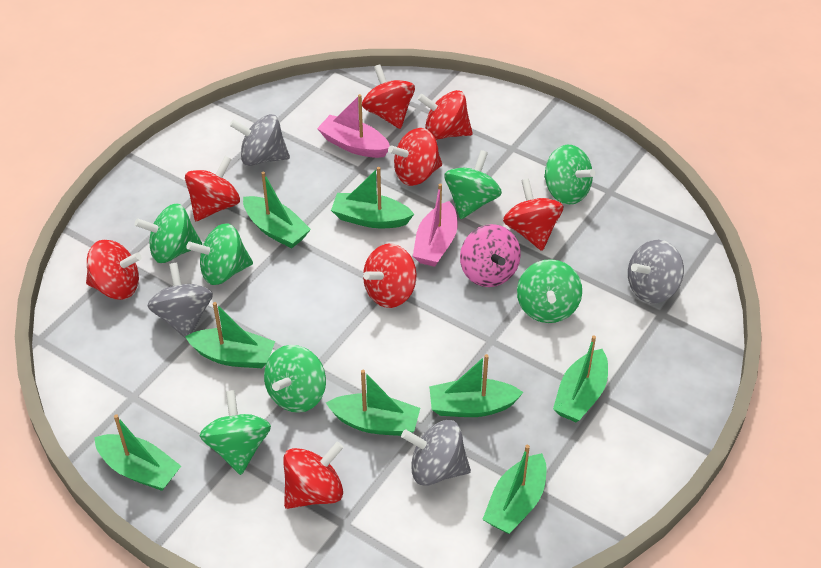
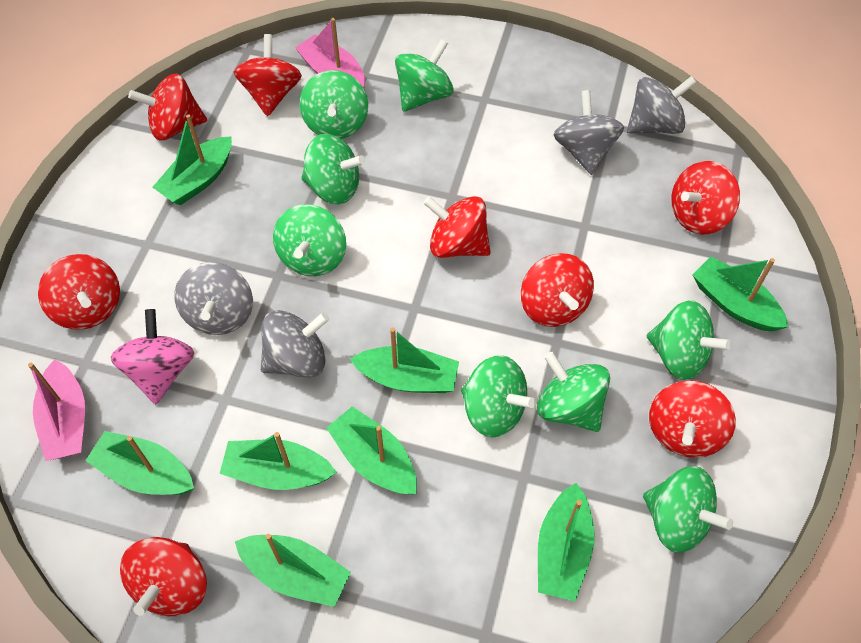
green spinning top: [135,203,202,263] [187,223,253,285] [200,390,271,475] [264,345,326,413] [444,150,502,219] [517,259,582,323] [544,145,596,205] = 7 -> [273,204,346,276] [300,70,368,139] [301,134,365,205] [395,39,454,112] [461,355,536,438] [537,352,610,432] [643,466,733,553] [647,301,731,380] = 8

